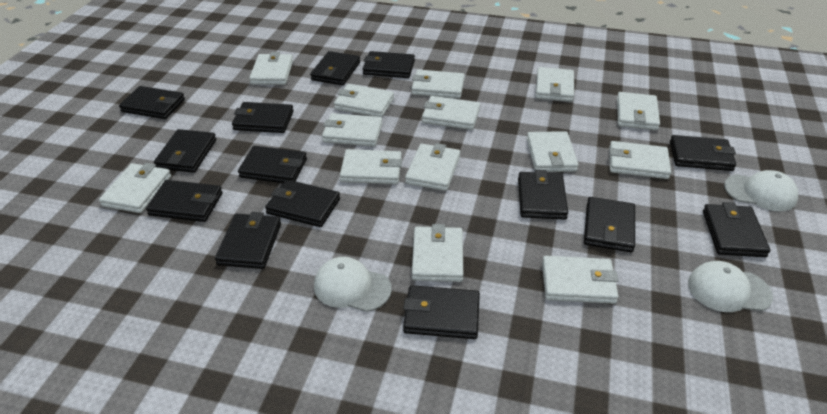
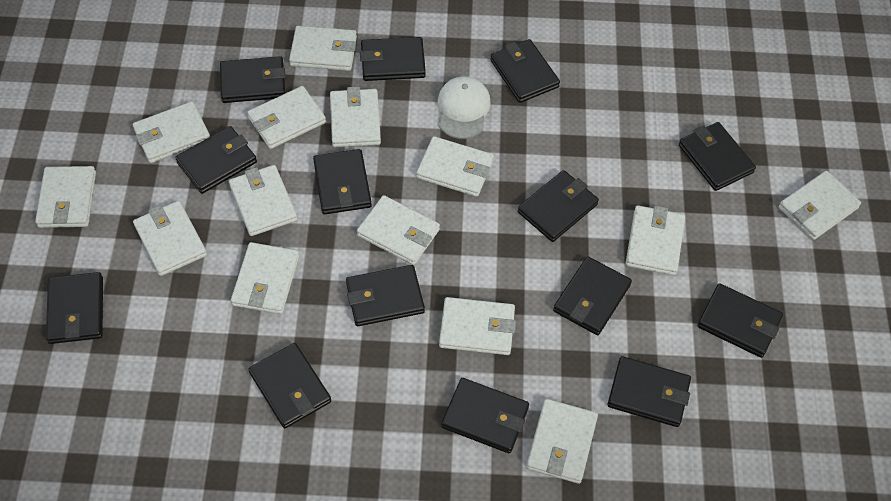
white cap: [314,257,392,312] [688,261,773,312] [724,170,798,211] = 3 -> [438,76,491,139] = 1

